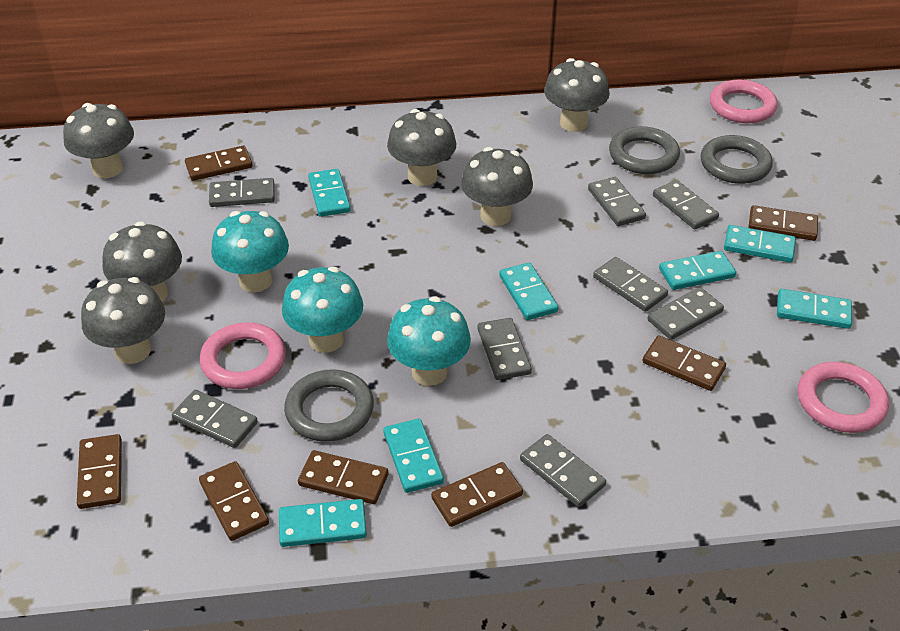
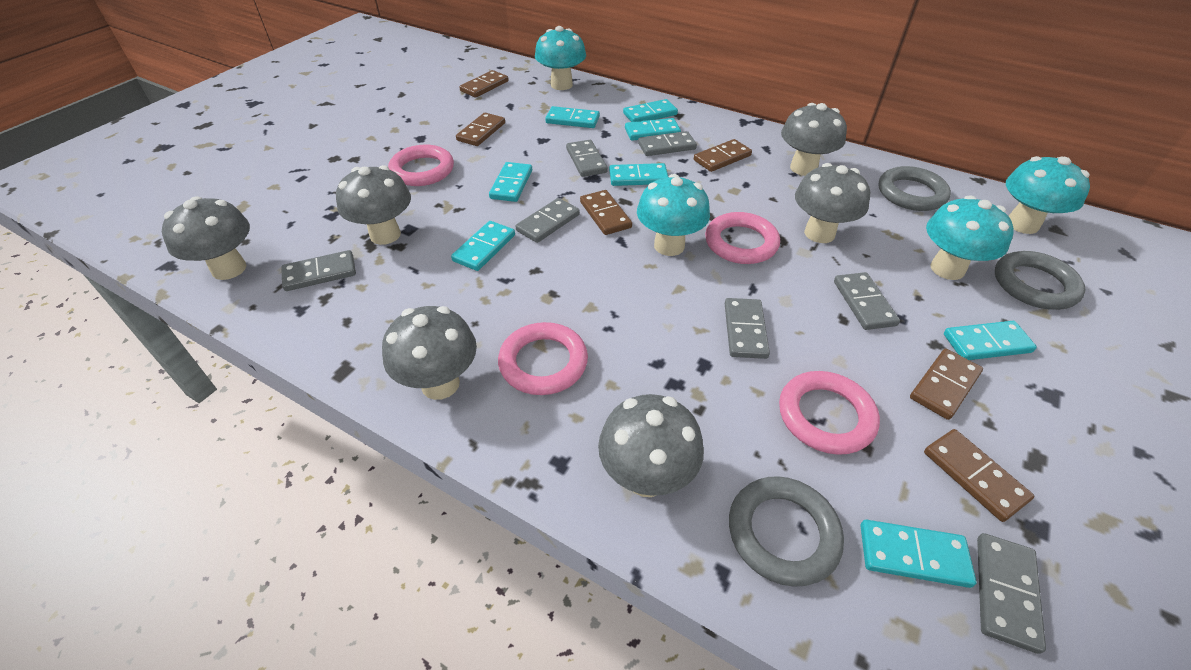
brown domino: [77,434,122,509] [185,146,253,181] [199,461,269,541] [298,450,388,504] [431,462,523,527] [643,335,726,391] [748,205,818,241] = 7 -> [456,113,505,146] [460,70,509,98] [580,190,632,235] [694,139,752,172] [910,349,983,420] [924,429,1034,522] = 6
grey domino: [172,390,258,448] [209,178,275,207] [478,318,532,380] [520,434,606,507] [588,177,646,226] [593,257,668,312] [647,287,724,340] [653,180,719,229] = 8 -> [281,250,356,291] [515,198,580,243] [566,140,608,177] [638,131,697,156] [724,298,770,359] [834,272,900,330] [977,533,1046,654] = 7
pink ring: [199,323,286,389] [710,79,778,123] [798,362,889,433] = 3 -> [388,144,454,186] [498,322,588,395] [705,212,780,264] [779,371,880,455] = 4
turquoise domino: [279,499,367,547] [308,169,351,217] [383,419,444,493] [499,263,559,320] [659,251,736,290] [724,225,796,263] [777,289,852,329] = 7 -> [451,221,515,271] [489,162,532,202] [545,106,600,128] [609,163,668,186] [623,99,678,122] [625,118,681,141] [861,520,976,588] [944,321,1037,360] = 8
turquoise mushroom: [211,211,289,293] [282,267,363,353] [387,296,471,386] = 3 -> [535,26,586,90] [637,174,710,256] [926,195,1014,280] [1006,156,1090,234] = 4

